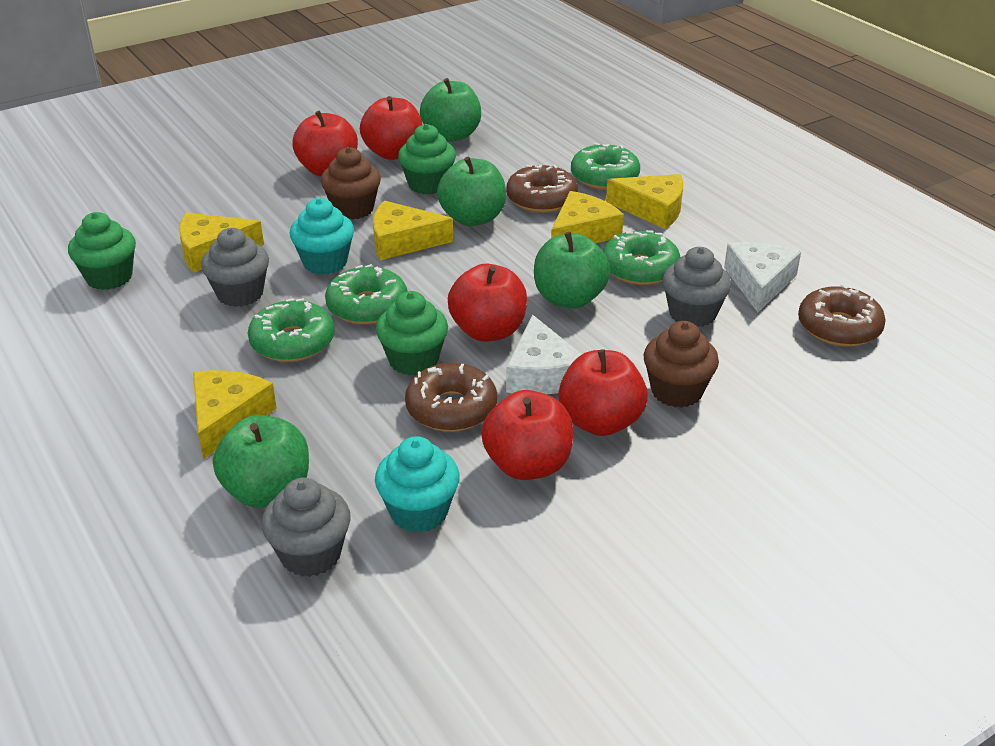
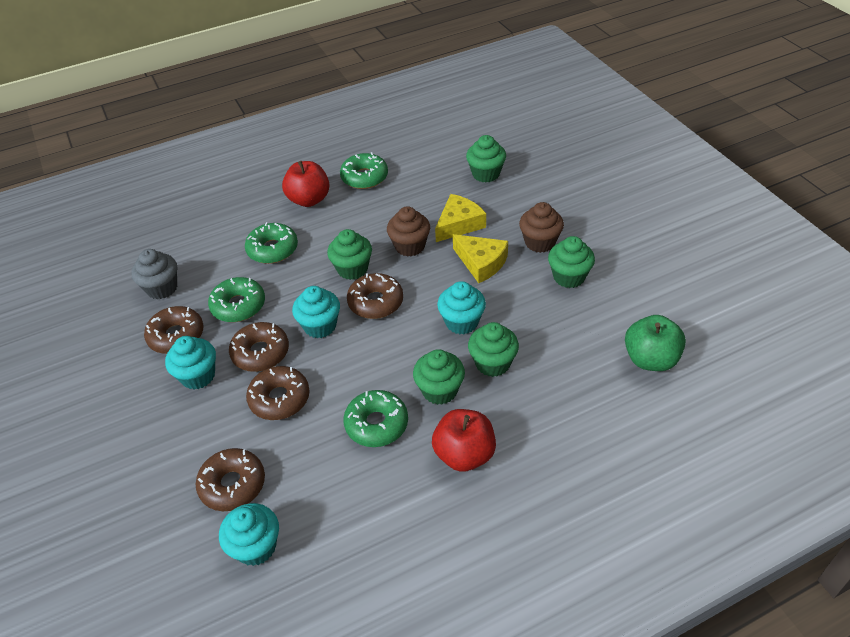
brown donut: [405,363,497,432] [506,164,578,213] [798,284,886,347] = 3 -> [144,306,204,354] [196,448,265,511] [229,322,289,372] [246,366,309,420] [347,273,403,319] = 5
green apple: [213,415,309,508] [420,78,481,142] [437,157,506,226] [534,232,611,309] = 4 -> [625,315,686,371] = 1
green cupcake: [68,212,136,290] [376,291,448,375] [398,124,456,194] = 3 -> [327,229,372,280] [413,349,465,405] [466,135,506,183] [468,322,519,377] [548,236,595,288] = 5
grey cupcake: [201,228,269,307] [261,478,350,577] [662,247,731,327] = 3 -> [131,249,177,299] = 1
red apple: [292,110,358,177] [360,96,423,160] [448,264,527,342] [481,390,573,480] [558,349,648,436] = 5 -> [282,161,330,207] [432,409,496,472] = 2
turquoise cupcake: [289,198,354,275] [375,436,460,532] = 2 -> [165,336,216,389] [219,503,279,566] [292,286,340,338] [437,281,486,334] = 4
white cheese: [506,315,582,394] [724,242,801,312] = 2 -> none = 0
yellow cheese: [179,213,264,272] [193,370,277,459] [373,200,453,260] [551,191,624,243] [606,174,683,229] = 5 -> [435,194,486,242] [453,234,508,283] = 2

